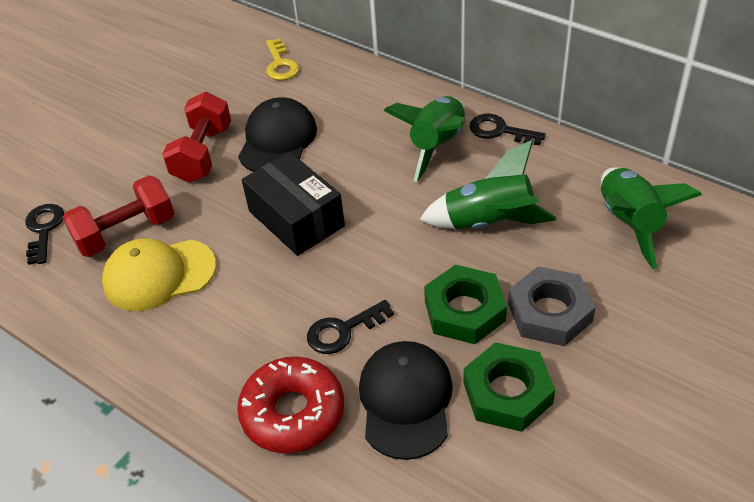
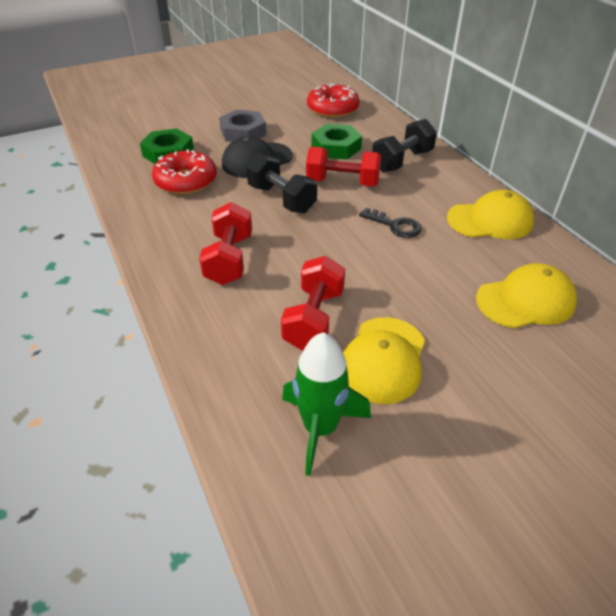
black box: [242,152,345,256] = 1 -> none = 0
black cap: [238,97,317,172] [359,341,453,460] = 2 -> [222,136,293,178] = 1
black dumbbell: none = 0 -> [246,153,317,213] [372,119,437,172] = 2
black key: [25,204,64,265] [307,300,394,354] [469,113,546,146] = 3 -> [359,208,422,238] = 1
green rocket: [383,96,466,182] [419,140,556,229] [601,167,702,270] = 3 -> [282,332,371,476] = 1
red donut: [237,357,344,453] = 1 -> [152,149,217,195] [307,84,360,118] = 2
red dumbbell: [63,175,175,257] [162,92,231,183] = 2 -> [199,202,252,285] [281,256,345,350] [306,147,381,187] = 3
yellow cap: [102,238,216,311] = 1 -> [343,317,425,404] [447,190,534,239] [476,263,577,328] = 3
yellow key: [266,38,299,81] = 1 -> none = 0

